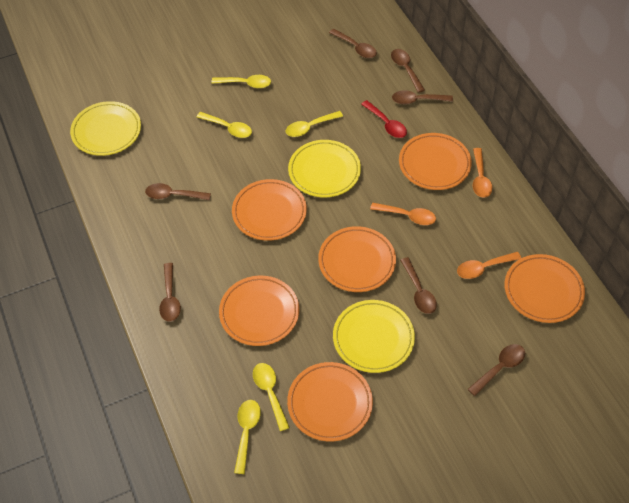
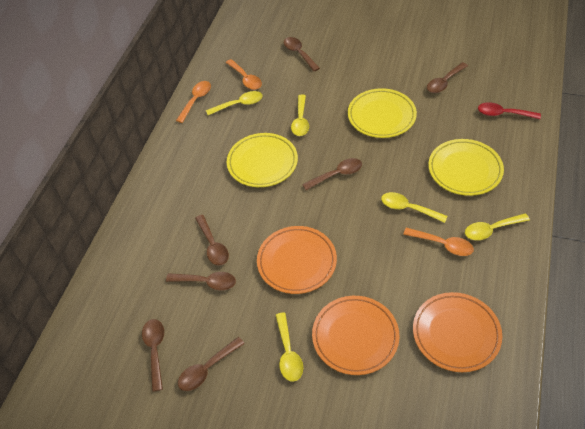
orange plate: [219,276,299,346] [232,179,307,241] [287,362,373,442] [318,226,396,292] [399,133,472,190] [504,254,585,323] = 6 -> [257,226,337,294] [312,296,399,375] [413,292,502,372] = 3

